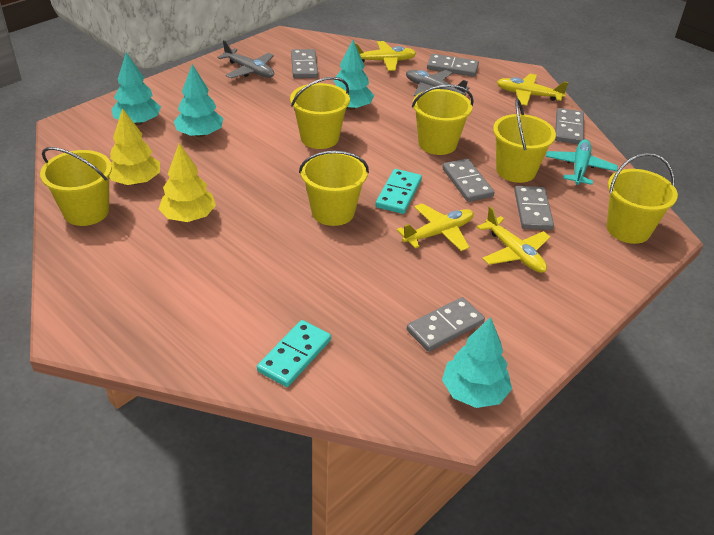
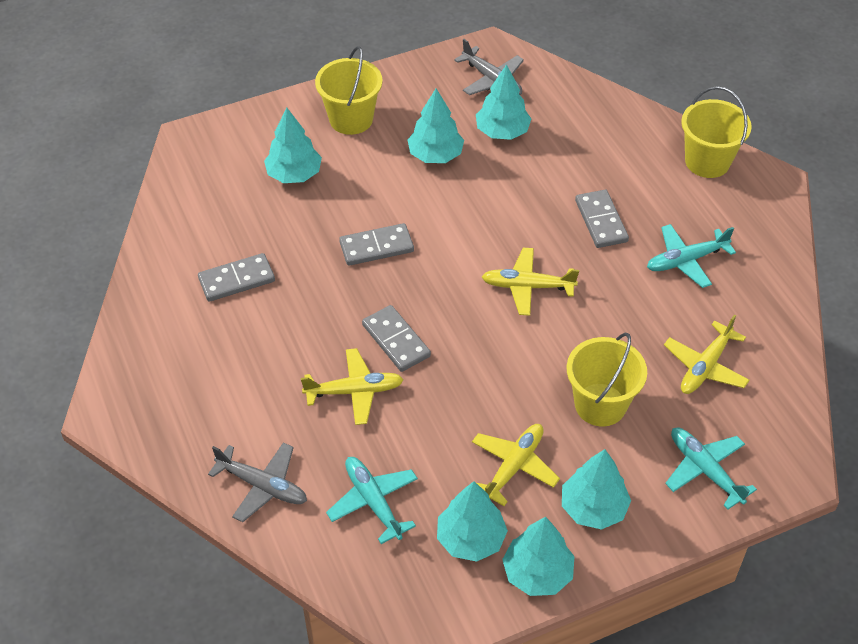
grey domino: [291,49,318,78] [407,297,485,352] [427,54,479,77] [442,159,495,202] [514,186,554,230] [555,108,584,144] = 6 -> [198,253,275,302] [339,223,414,266] [362,305,431,372] [575,190,629,248] = 4
turquoise domino: [257,320,331,387] [376,169,422,214] = 2 -> none = 0
turquoise plane: [546,139,618,185] = 1 -> [326,457,418,544] [647,224,736,288] [665,428,757,510] = 3
turquoise tree: [111,52,161,125] [174,64,224,137] [334,40,374,110] [442,317,512,408] = 4 -> [264,108,322,183] [407,88,464,163] [437,481,508,562] [476,64,531,140] [502,517,574,596] [562,449,631,530] = 6
yellow bucket: [40,147,112,226] [290,77,350,149] [299,151,369,226] [412,84,474,155] [493,98,556,183] [607,153,678,244] = 6 -> [315,46,383,135] [567,333,647,426] [681,86,752,178] = 3
yellow tree: [109,108,160,185] [159,143,216,222] = 2 -> none = 0

